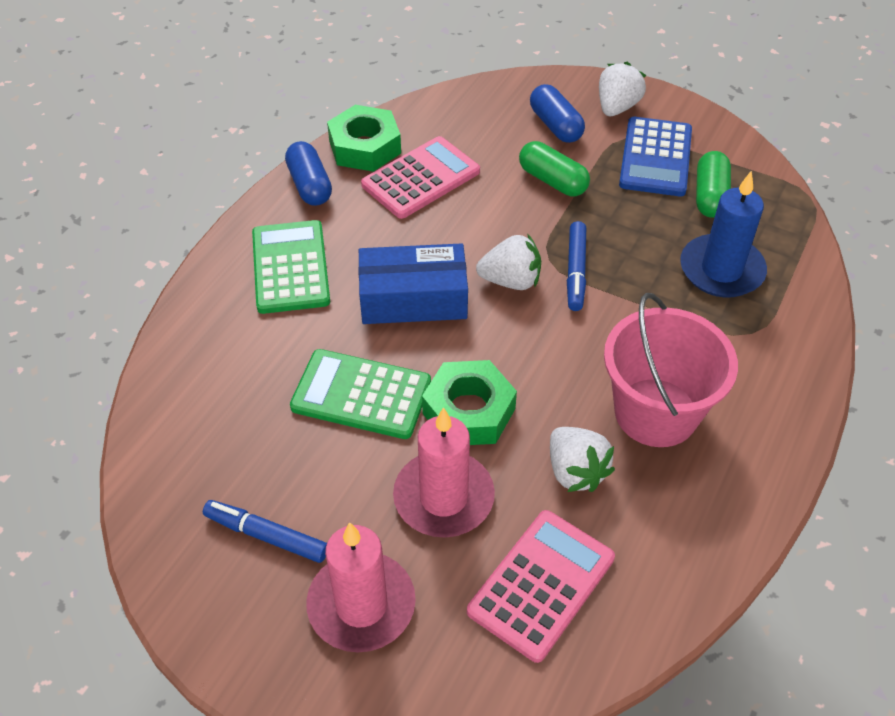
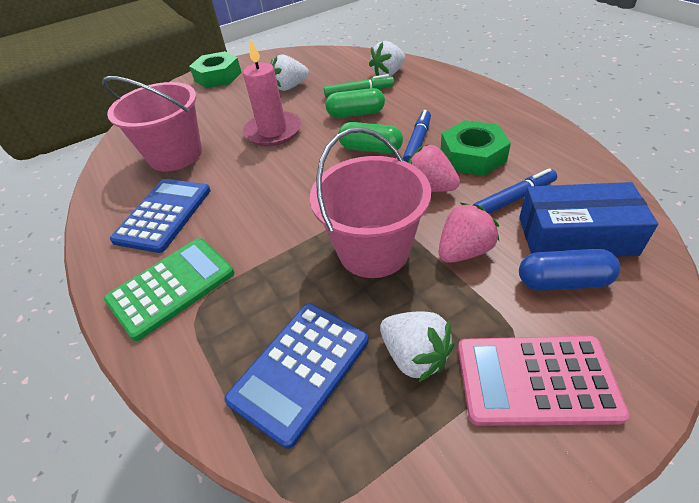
blue calculator: [619,117,692,196] = 1 -> [110,179,211,253] [224,303,369,449] = 2
blue candle: [680,171,767,298] = 1 -> none = 0
blue capsule: [285,141,332,206] [530,84,585,143] = 2 -> [519,249,620,291] = 1
green calculator: [252,220,330,314] [290,349,431,439] = 2 -> [104,238,234,341] = 1
green marker: none = 0 -> [324,74,394,98] = 1
pink bucket: [604,293,738,447] = 1 -> [102,76,202,171] [310,127,431,278] = 2
pink calculator: [361,136,480,219] [467,510,615,663] = 2 -> [458,336,630,426] = 1
pink candle: [306,522,416,652] [393,407,495,537] = 2 -> [243,40,302,146] = 1
pink strawberry: none = 0 -> [408,144,460,192] [439,203,499,263] = 2

